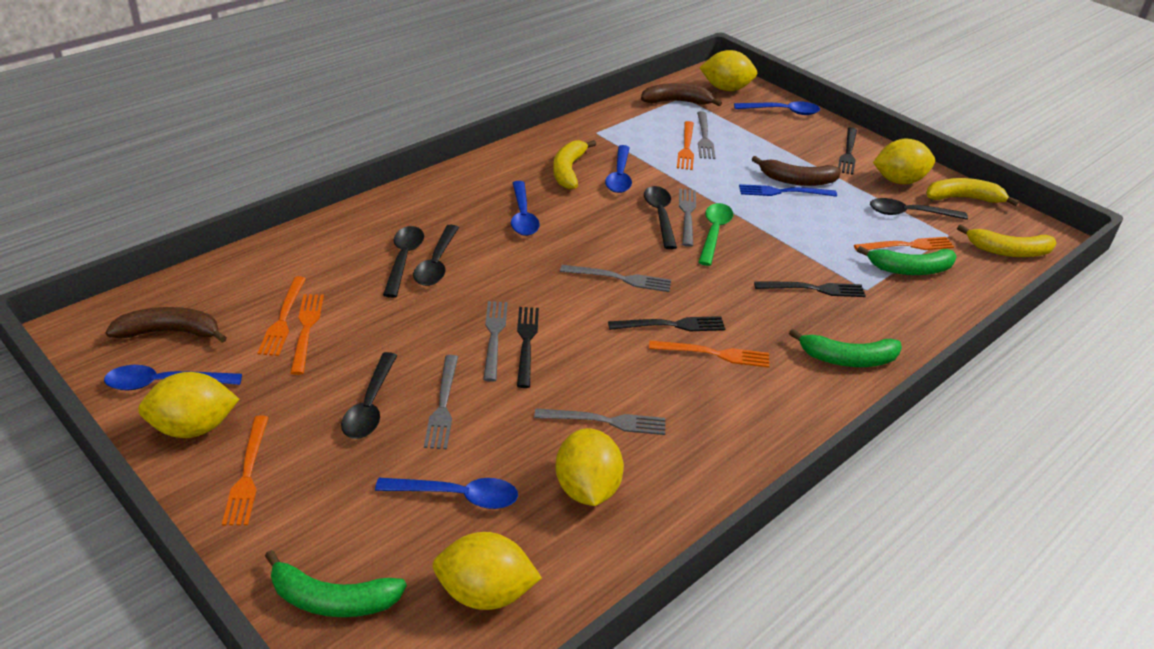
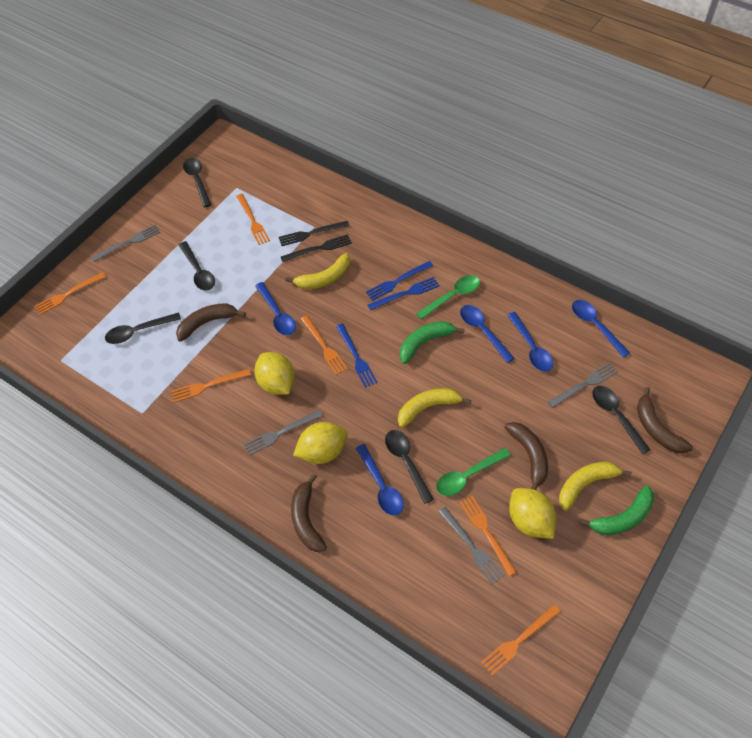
black fork: [517,307,539,388] [608,316,725,331] [754,281,866,297] [838,127,857,175] = 4 -> [279,221,349,246] [281,234,352,262] = 2
blue fork: [739,184,837,197] = 1 -> [336,324,378,388] [366,261,433,301] [368,277,440,310] = 3
brown banana: [105,307,227,343] [641,83,722,107] [752,156,841,186] = 3 -> [176,303,246,342] [291,474,327,552] [504,422,548,490] [637,387,693,453] = 4
green banana: [265,550,407,617] [789,329,902,367] [857,246,957,275] = 3 -> [400,321,465,364] [579,486,654,535] = 2
green spoon: [698,203,733,266] = 1 -> [416,275,480,320] [436,448,511,496] = 2
grey fork: [424,355,458,449] [483,301,508,382] [534,408,665,435] [560,265,671,292] [679,189,696,247] [697,111,715,159] = 6 -> [91,225,160,262] [244,410,323,455] [439,507,504,584] [548,363,618,408] = 4
yellow lemon: [138,372,239,438] [433,532,542,610] [555,428,624,506] [699,50,757,91] [873,138,935,184] = 5 -> [254,352,295,395] [293,422,348,464] [509,488,556,539] = 3

